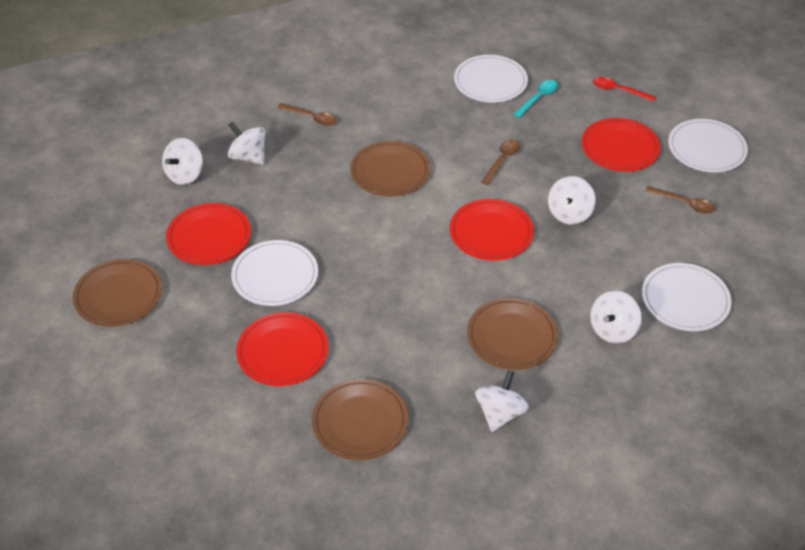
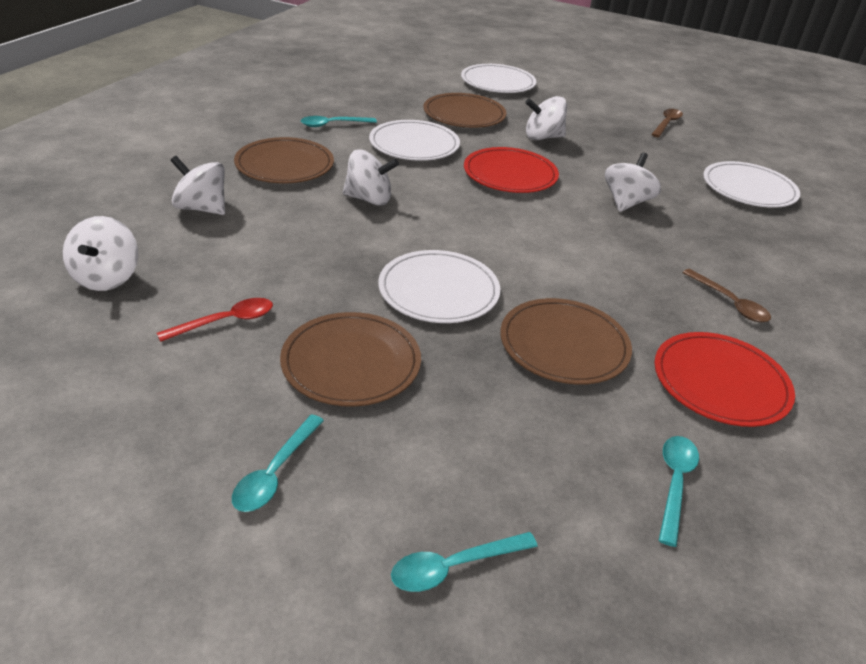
brown spoon: [277,103,337,126] [481,139,520,185] [645,186,715,214] = 3 -> [651,109,683,137] [682,269,771,322] = 2
red plate: [166,203,251,265] [236,312,328,386] [450,199,534,260] [581,118,660,171] = 4 -> [464,147,559,193] [654,332,795,427] = 2
turquoise spoon: [514,80,558,117] = 1 -> [232,414,324,512] [301,116,377,127] [391,532,538,592] [659,436,699,547] = 4

